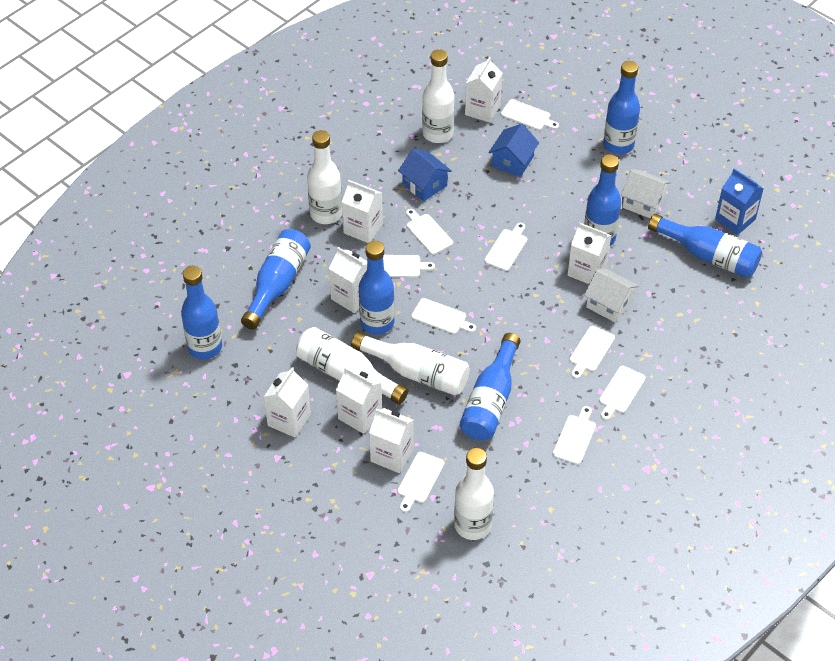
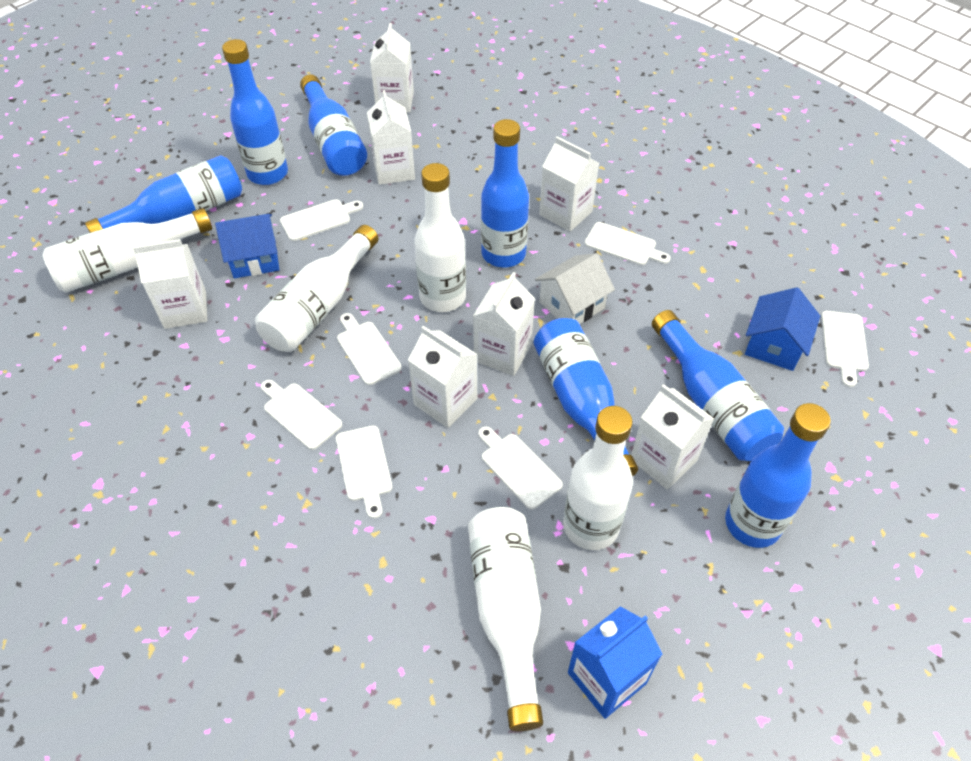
white cutting board: [383,255,435,278] [398,452,445,512] [406,209,453,255] [411,298,476,334] [484,223,527,271] [501,99,559,130] [553,406,596,465] [570,326,615,379] [599,366,646,420] = 9 -> [261,380,342,450] [280,199,363,241] [336,426,392,519] [337,313,402,385] [478,427,563,510] [584,222,671,265] [821,311,869,387] = 7
white house: [584,269,639,322] [621,169,671,219] = 2 -> [535,253,615,324] = 1

